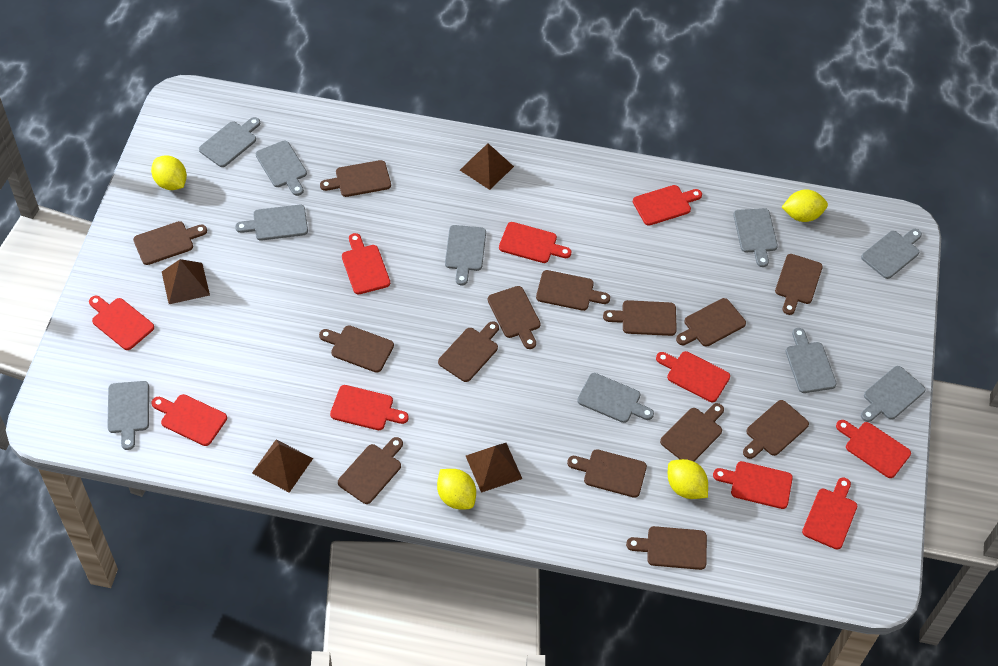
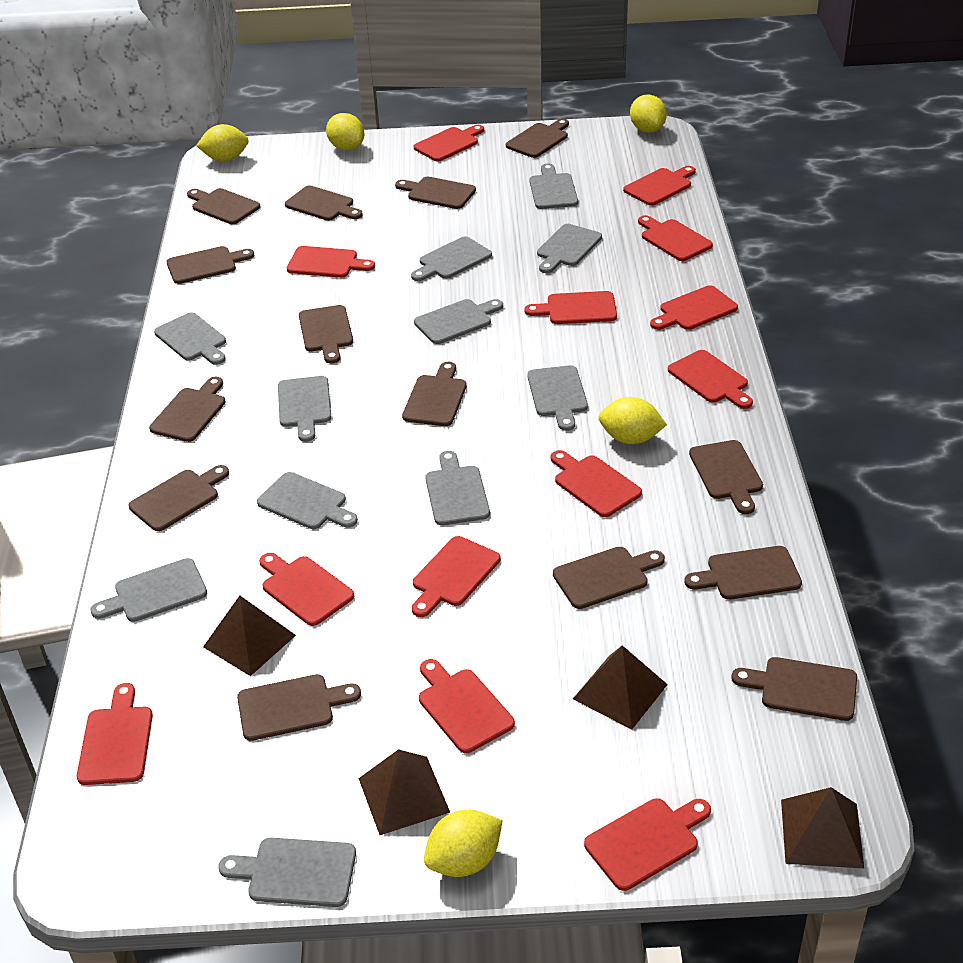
grey cutting board: [107,381,149,450] [199,117,260,167] [235,205,308,241] [256,141,307,196] [445,225,486,286] [577,373,654,423] [733,208,778,267] [785,328,837,393] [861,229,922,279] [861,366,925,422] = 10 -> [91,558,207,622] [154,312,226,365] [218,838,356,907] [257,472,358,529] [278,376,332,442] [411,236,492,281] [414,299,503,344] [425,451,490,525] [527,365,588,431] [530,164,578,209] [537,224,602,273] = 11
red cutting board: [89,296,154,350] [152,394,227,446] [330,385,409,430] [342,233,390,294] [499,222,571,263] [633,185,702,226] [656,351,730,402] [713,461,793,509] [802,477,857,550] [836,420,911,478] = 10 -> [77,683,153,785] [259,553,354,626] [287,246,375,278] [412,536,501,617] [414,125,484,161] [419,659,515,753] [525,291,617,324] [551,450,642,517] [584,798,711,891] [623,166,696,206] [638,215,713,261] [650,285,738,330] [668,350,753,409] = 13
yellow lemon: [151,156,187,190] [437,469,476,510] [668,459,708,499] [782,189,828,222] = 4 -> [196,124,249,161] [326,113,365,150] [424,809,502,877] [598,397,667,444] [630,95,667,132] = 5

